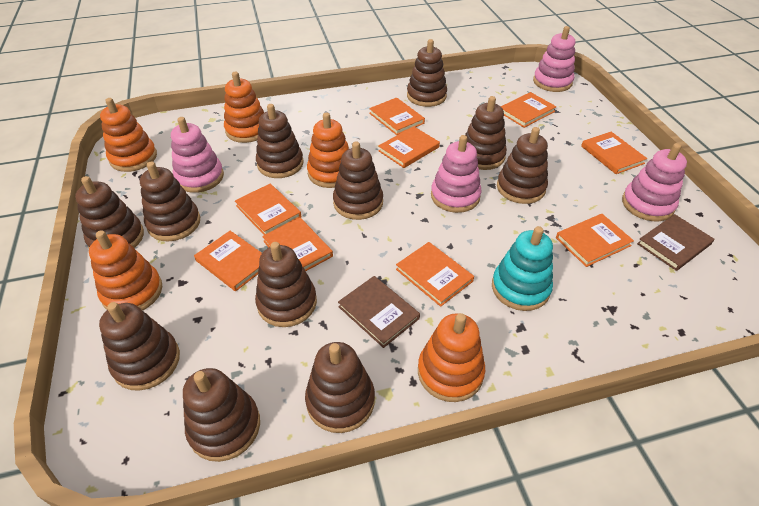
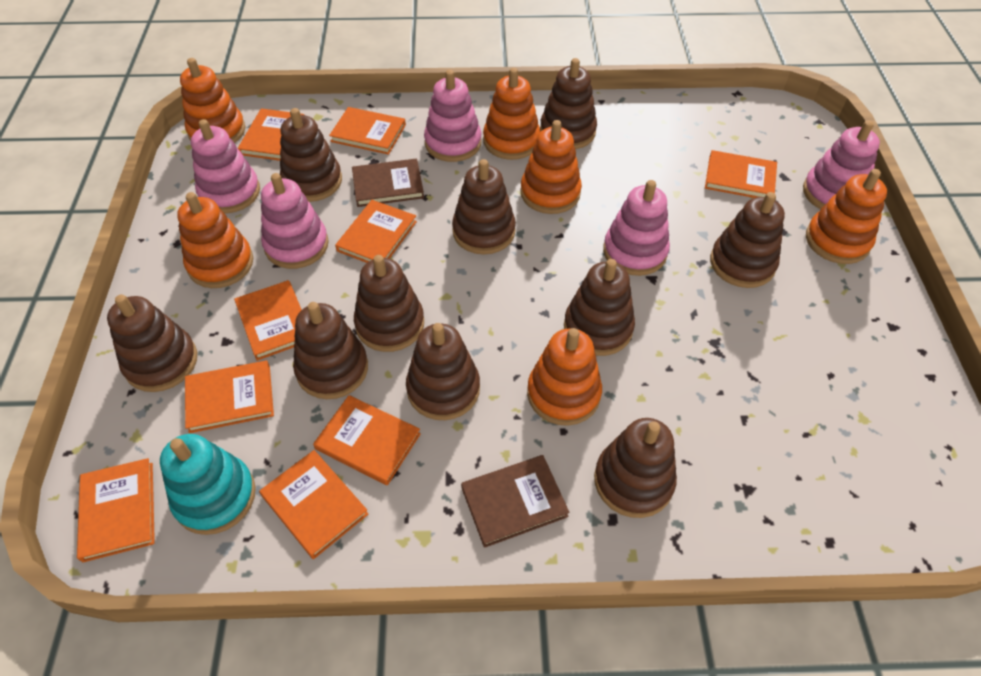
brown stacking toy: [75,176,144,248] [99,302,180,391] [140,162,200,242] [183,368,260,462] [255,242,317,327] [256,104,304,178] [305,342,375,433] [333,142,383,220] [407,39,447,107] [465,96,507,170] [497,127,548,204] = 11 -> [107,294,197,392] [280,108,342,202] [293,302,368,399] [354,255,424,352] [406,323,480,420] [452,159,516,254] [540,58,597,149] [564,259,635,356] [594,418,677,518] [710,192,785,288] = 10
orange stacking toy: [89,230,162,311] [100,98,157,172] [224,72,264,143] [307,112,349,188] [418,313,485,402] = 5 -> [177,192,253,288] [180,58,245,143] [483,68,540,160] [520,120,582,214] [527,328,602,426] [806,169,887,264] = 6
pink stacking toy: [171,117,224,193] [431,135,481,213] [533,26,575,92] [622,143,687,221] = 4 -> [191,119,260,213] [261,173,329,269] [424,70,481,162] [603,180,670,276] [803,120,880,209] = 5

